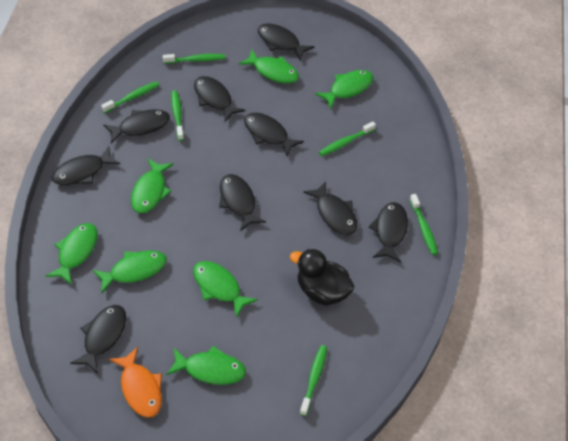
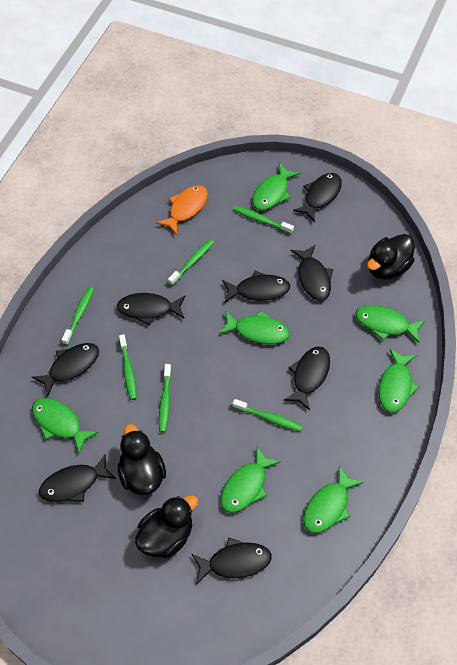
black duck: [290,249,354,306] = 1 -> [118,424,166,495] [135,495,198,558] [367,234,415,279] = 3
black fish: [52,146,120,185] [70,305,126,374] [103,109,170,144] [194,76,245,122] [219,174,266,231] [244,113,304,156] [258,23,315,60] [303,181,357,235] [369,202,408,262] = 9 -> [32,343,99,396] [39,453,116,502] [117,293,185,326] [192,537,272,584] [222,271,290,302] [283,346,330,411] [291,245,333,301] [293,173,342,222] = 8

